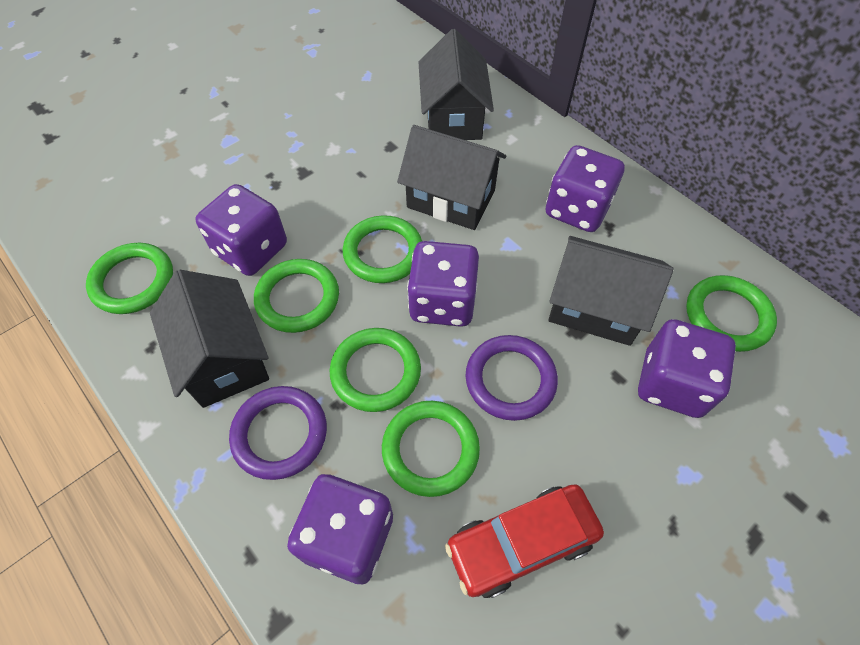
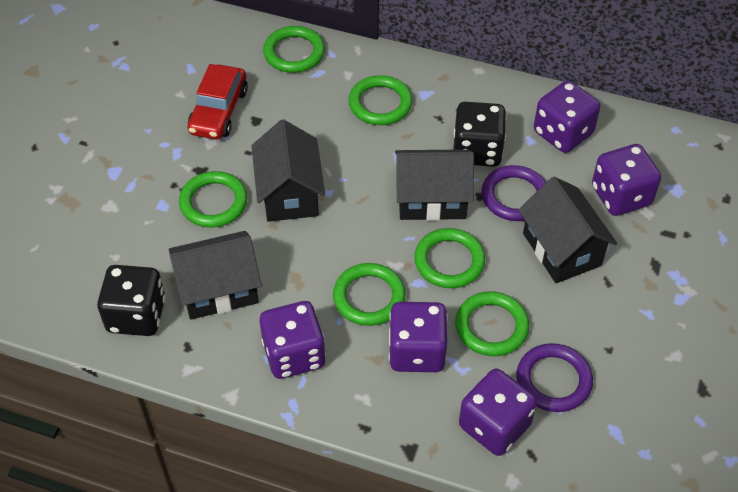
black dice: none = 0 -> [97,265,165,336] [453,102,506,167] = 2

